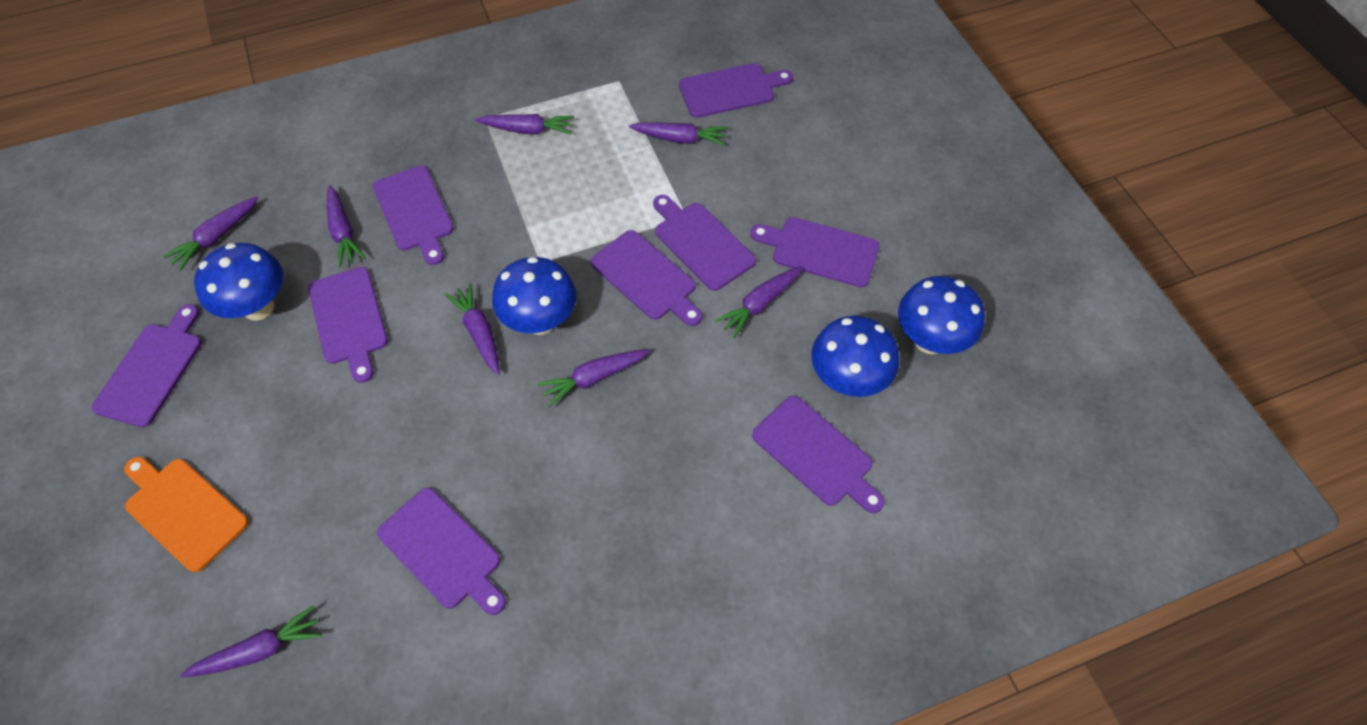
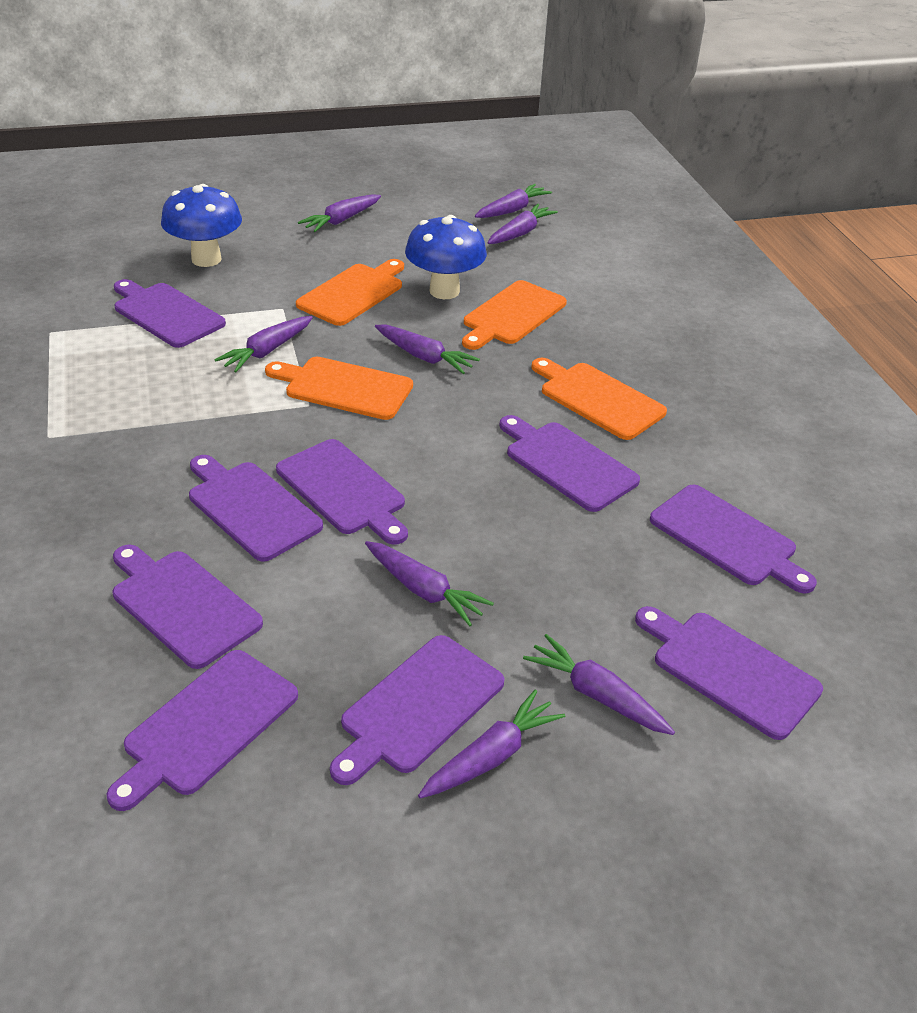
blue mushroom: [194,243,283,321] [492,257,577,335] [811,316,899,397] [898,276,985,354] = 4 -> [161,184,242,267] [405,215,487,299] = 2
orange cutting board: [124,457,248,572] = 1 -> [265,357,413,420] [296,259,404,326] [462,280,567,350] [531,358,667,440] = 4

